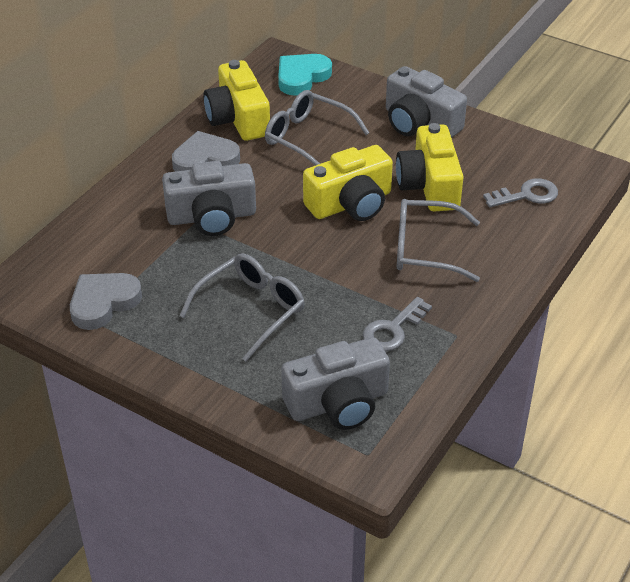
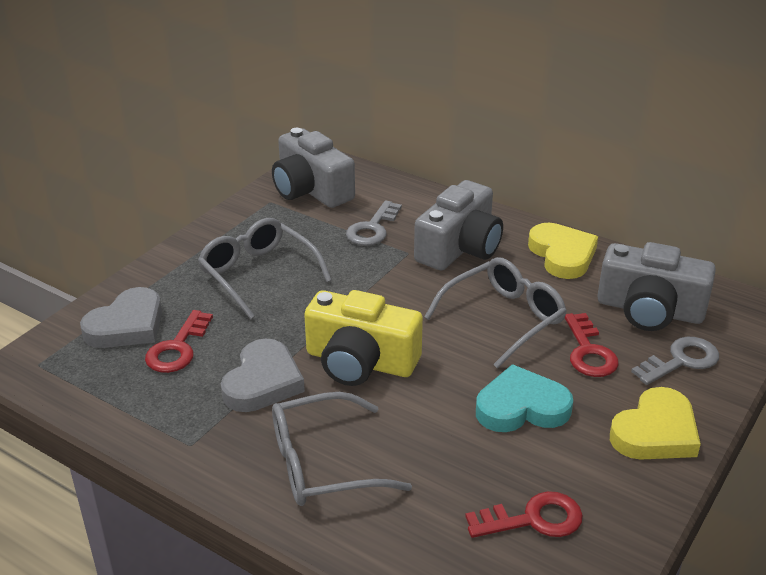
red key: none = 0 -> [145,310,213,373] [465,491,583,538] [565,313,619,377] = 3
yellow camera: [203,60,270,141] [303,145,393,221] [396,123,464,212] = 3 -> [304,290,423,386] = 1
yellow heart: none = 0 -> [528,223,598,279] [610,387,701,460] = 2

